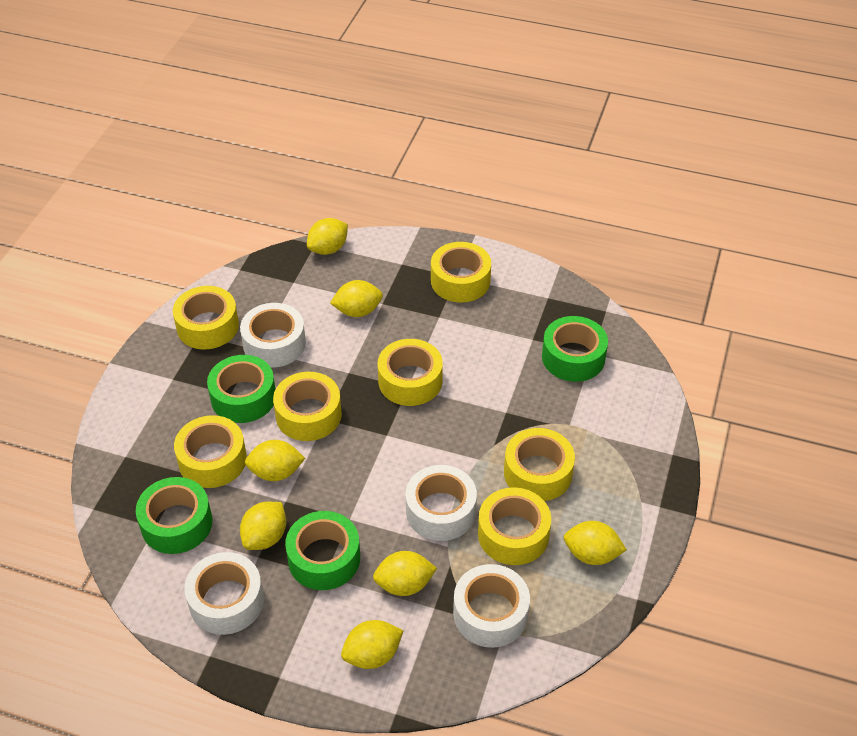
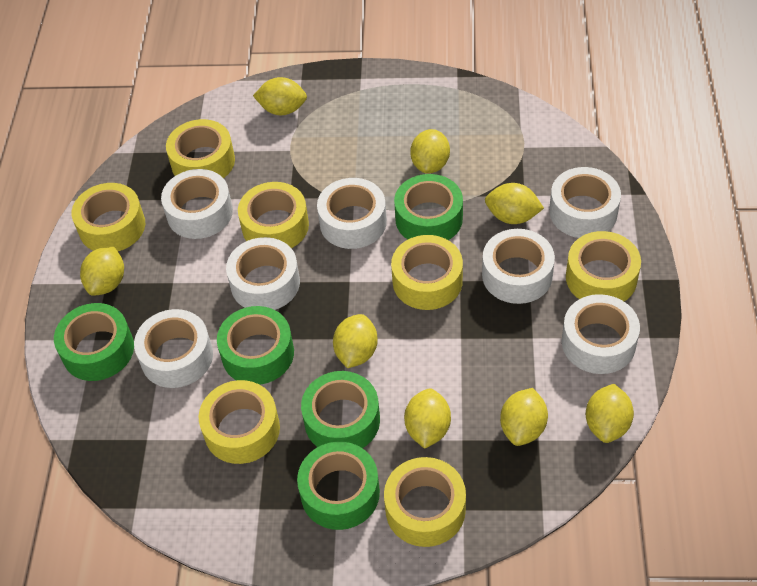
green tape: [136,477,212,554] [207,355,276,423] [285,511,360,590] [542,316,608,382] = 4 -> [54,303,134,381] [217,306,294,385] [297,442,380,530] [301,371,380,448] [394,174,463,240] = 5
white tape: [184,552,264,635] [240,303,306,368] [406,465,477,541] [453,564,530,648] = 4 -> [134,309,213,388] [161,169,233,239] [226,237,300,310] [317,178,387,249] [482,229,555,304] [549,167,621,238] [562,294,640,374] = 7
yellow lemon: [240,502,286,550] [245,440,305,481] [307,218,348,255] [330,280,383,317] [341,620,404,669] [373,551,437,596] [564,521,627,565] = 7 -> [80,247,124,296] [253,77,307,115] [333,314,378,368] [404,388,451,449] [410,129,450,174] [485,183,544,224] [500,388,548,446] [586,384,634,443] = 8

